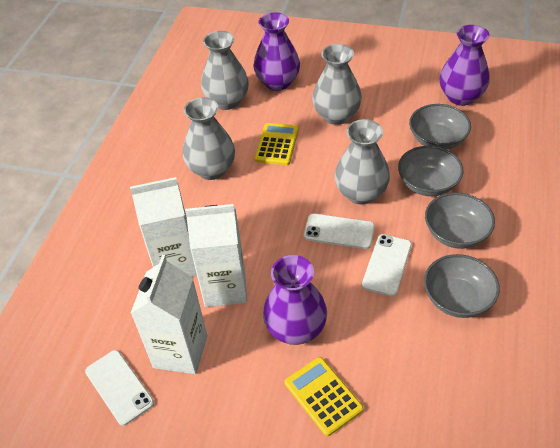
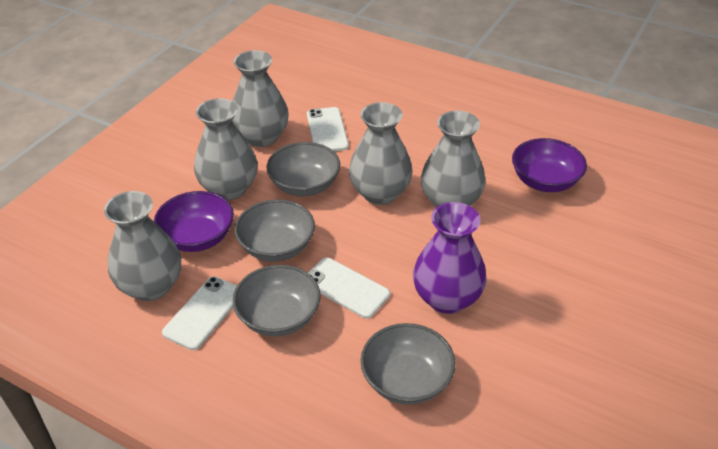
grey vase: [183,97,235,180] [201,31,249,110] [312,44,362,125] [334,119,390,205] = 4 -> [104,191,181,301] [194,98,258,200] [232,50,289,147] [349,102,413,205] [421,111,485,208] = 5
purple bowl: none = 0 -> [154,191,234,252] [512,138,587,192] = 2
purple vase: [253,12,300,91] [263,255,327,345] [440,25,490,106] = 3 -> [413,202,487,314] = 1
white carton: [130,177,197,277] [131,255,207,374] [185,204,247,307] = 3 -> none = 0
yellow calculator: [254,123,299,165] [285,357,364,436] = 2 -> none = 0

